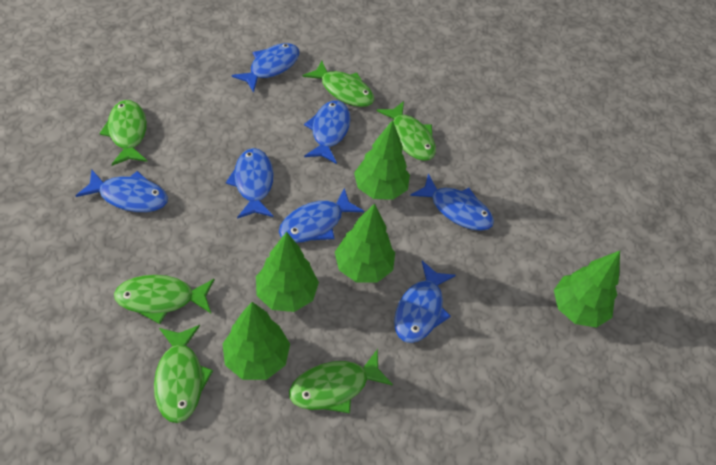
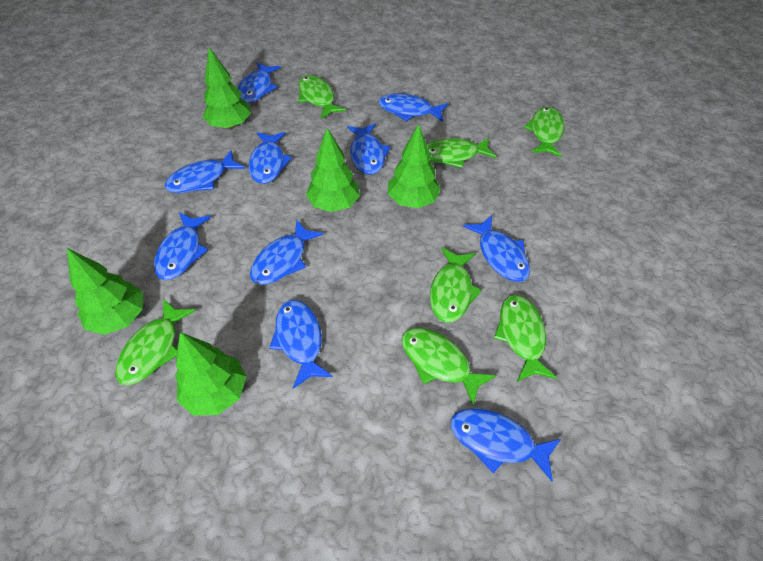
blue fish: [76,170,168,212] [226,148,274,219] [232,43,300,92] [279,188,364,243] [304,100,351,164] [394,261,456,343] [410,174,494,231] = 7 -> [154,212,211,280] [165,150,245,193] [237,62,281,103] [248,132,292,184] [250,220,324,285] [269,300,333,389] [347,124,391,175] [378,93,449,122] [451,408,561,481] [463,215,530,282] = 10
green fish: [99,100,147,166] [114,275,215,324] [154,325,213,423] [289,349,393,413] [302,60,374,107] [377,101,436,161] = 6 -> [115,299,196,385] [298,75,346,119] [402,328,496,405] [427,137,497,168] [430,247,482,323] [494,295,557,382] [524,107,565,157] = 7

